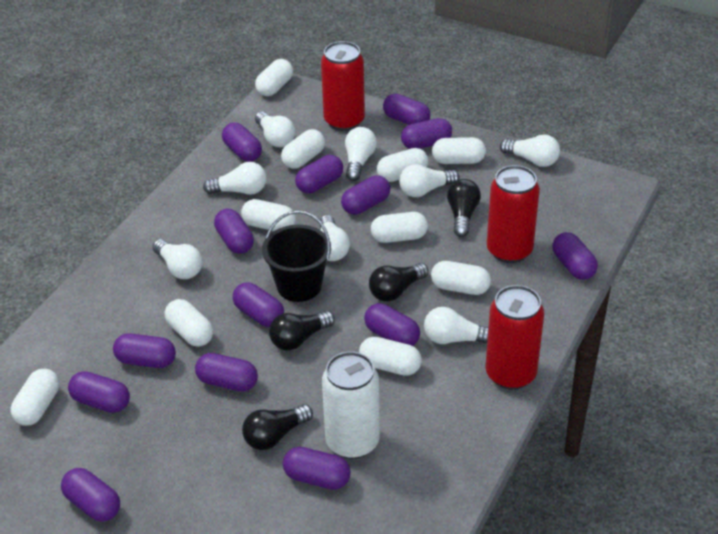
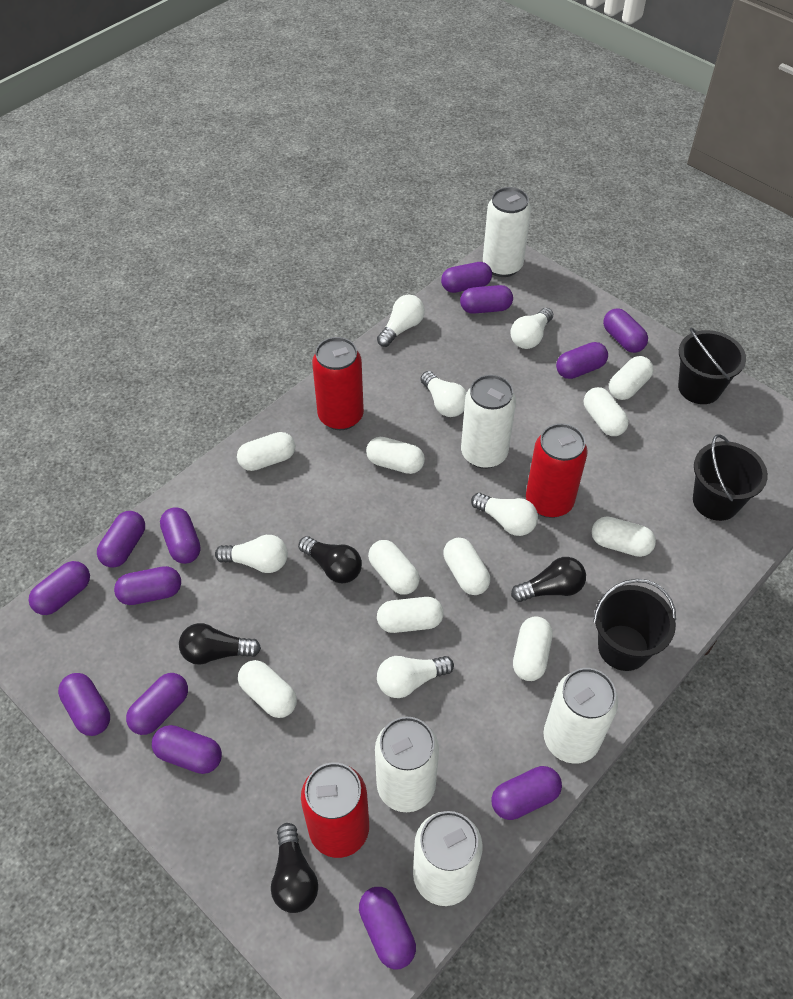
black bucket: [262,211,331,302] = 1 -> [593,579,676,671] [678,328,746,404] [693,434,768,521] = 3
purple capsule: [61,468,120,522] [68,371,130,413] [113,333,176,368] [195,353,258,392] [214,209,254,254] [222,123,262,162] [233,282,284,327] [283,447,351,490] [295,155,343,193] [341,175,390,215] [364,303,420,346] [383,94,431,125] [401,118,452,149] [552,232,598,280] = 14 -> [29,561,90,615] [58,673,110,736] [97,511,145,568] [114,566,181,605] [126,673,188,735] [152,725,222,774] [160,507,201,564] [359,887,416,969] [441,262,492,293] [460,285,513,314] [492,766,562,820] [556,342,608,379] [603,308,648,353] = 13
white can: [322,352,380,459] = 1 -> [375,717,439,812] [413,811,483,906] [461,375,516,469] [483,187,531,277] [544,668,618,764] = 5
white light bulb: [153,239,202,279] [203,162,266,195] [255,111,295,147] [320,215,350,261] [345,127,377,181] [399,164,459,197] [424,307,488,344] [500,134,560,167] = 8 -> [215,535,288,573] [377,295,425,347] [377,656,454,698] [420,371,467,417] [471,493,538,536] [510,308,553,349] = 6

